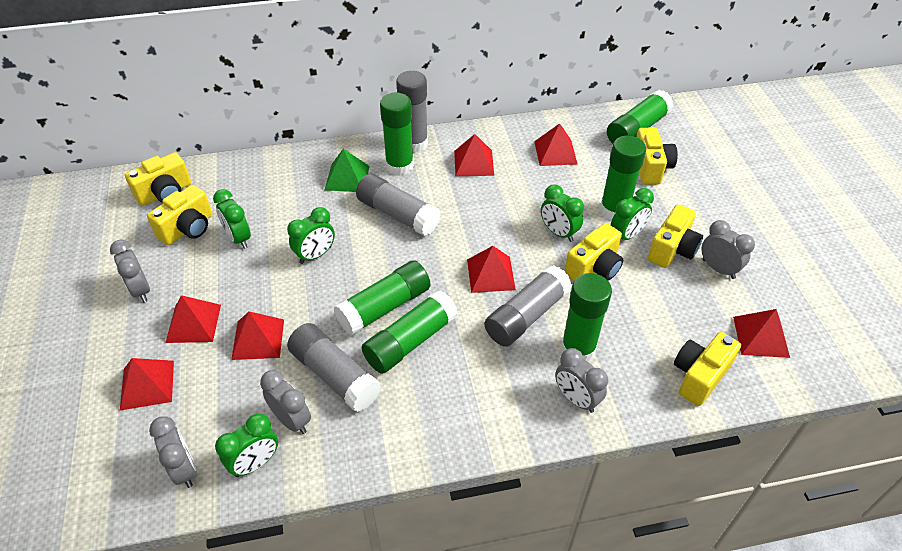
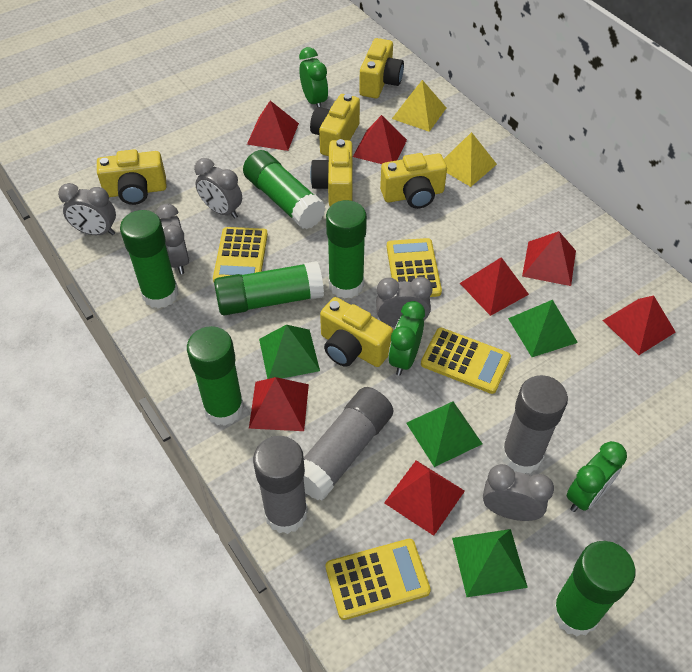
green clock: [213,189,251,249] [215,413,278,477] [287,207,335,264] [541,184,584,242] [611,188,654,240] = 5 -> [299,47,328,107] [388,301,425,376] [567,441,627,512] = 3
green pyramid: [324,149,370,192] = 1 -> [259,325,320,379] [406,402,482,467] [452,529,528,597] [508,300,578,357] = 4
grey glue stick: [287,323,381,412] [356,174,441,236] [396,71,428,153] [484,265,572,347] = 4 -> [253,436,308,534] [304,387,393,501] [501,375,568,474] = 3
yellow calculator: none = 0 -> [213,227,268,282] [326,539,431,620] [387,238,442,297] [421,328,511,394] = 4
yellow pyramid: none = 0 -> [392,80,446,132] [444,132,497,187] = 2

